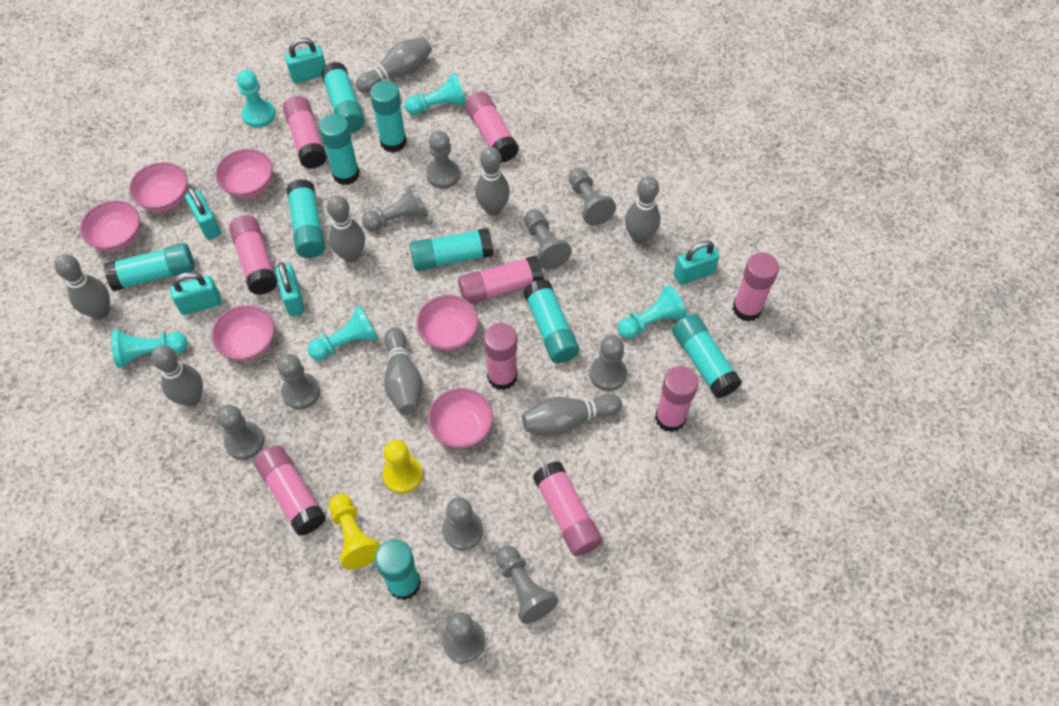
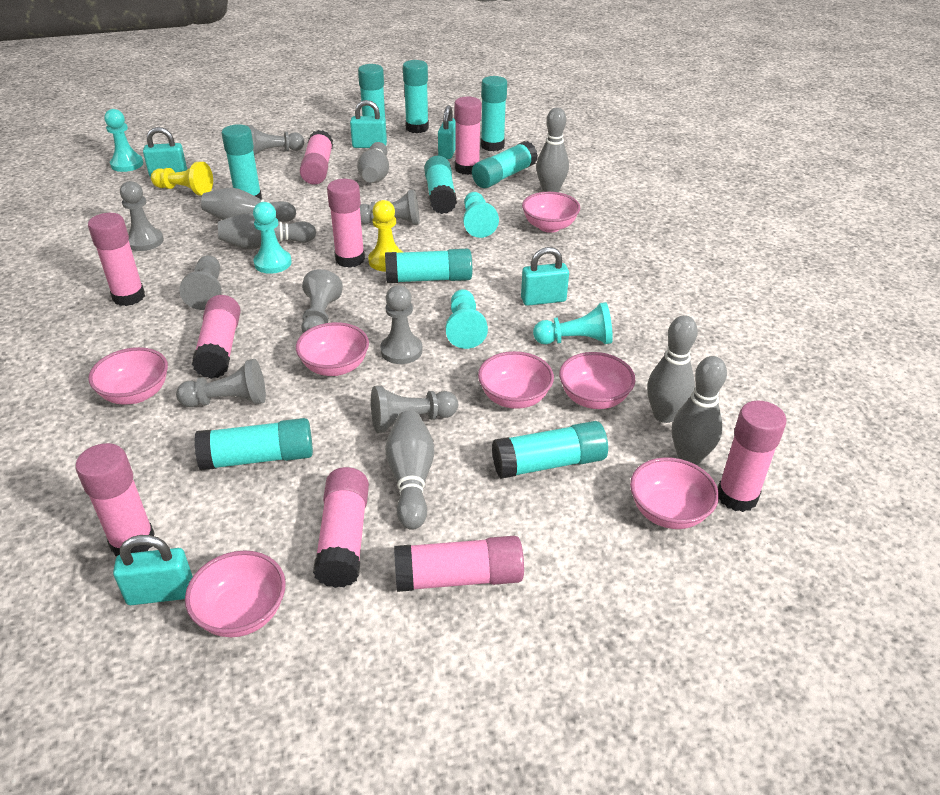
grey bowling pin: [54,254,110,319] [151,345,203,406] [327,195,365,263] [356,37,432,93] [384,327,423,415] [475,147,510,216] [522,394,622,436] [625,176,660,244] = 8 -> [201,188,296,222] [218,213,316,249] [357,142,389,183] [385,411,434,530] [536,107,569,192] [647,315,698,423] [672,356,727,465] = 7
grey pawn: [217,405,264,460] [277,354,320,409] [362,184,428,232] [426,131,460,188] [442,497,483,550] [442,612,485,663] [496,546,558,624] [524,210,572,269] [569,168,616,226] [589,335,627,391] = 10 -> [120,181,164,251] [176,359,266,407] [179,255,222,310] [247,125,304,156] [301,269,343,333] [360,189,420,225] [371,386,458,433] [380,285,423,364] = 8
pink bowl: [80,200,140,252] [129,162,188,212] [211,305,275,361] [215,149,273,198] [416,295,479,351] [428,388,493,448] = 6 -> [88,347,168,405] [185,550,286,637] [296,322,369,376] [478,351,554,409] [522,192,580,233] [559,352,635,409] [630,457,719,529] = 7

